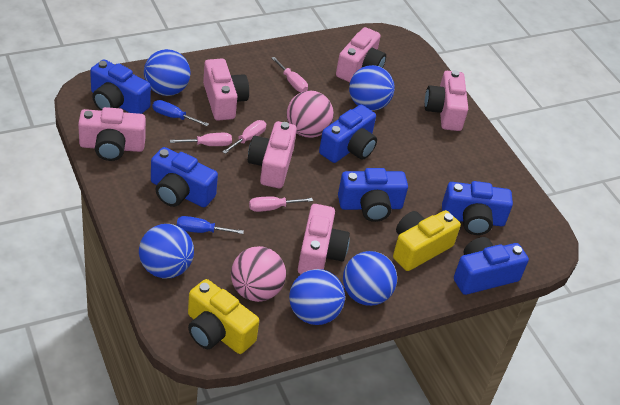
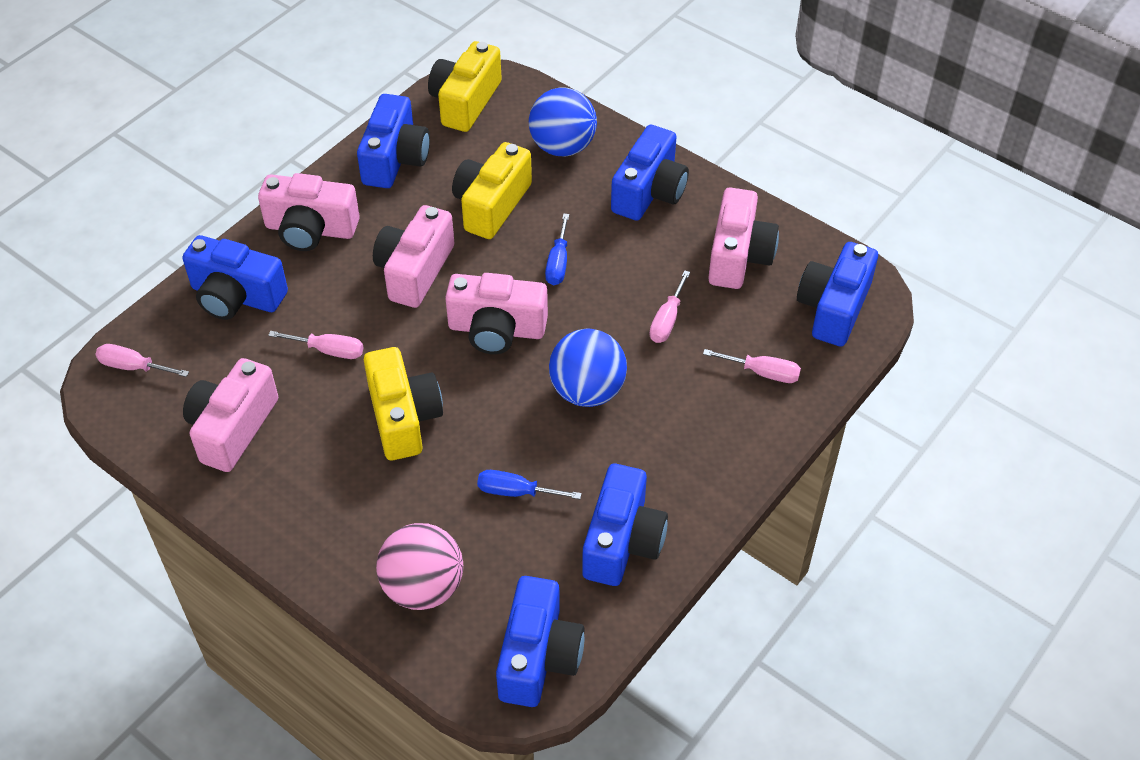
blue ball: [139,224,194,278] [144,49,190,96] [289,269,345,325] [343,251,397,306] [349,65,395,111] = 5 -> [529,87,597,157] [549,329,627,407] = 2
pink ball: [231,246,286,302] [287,91,334,138] = 2 -> [376,523,463,610] = 1
pink camera: [78,107,146,161] [203,59,249,121] [248,121,297,188] [298,204,350,274] [336,27,386,82] [424,70,468,131] = 6 -> [183,358,278,472] [258,173,360,251] [373,205,454,308] [445,273,548,354] [708,187,779,289] = 5
yellow camera: [188,279,259,354] [393,210,461,271] = 2 -> [364,347,443,460] [428,41,502,132] [452,142,532,239] = 3

